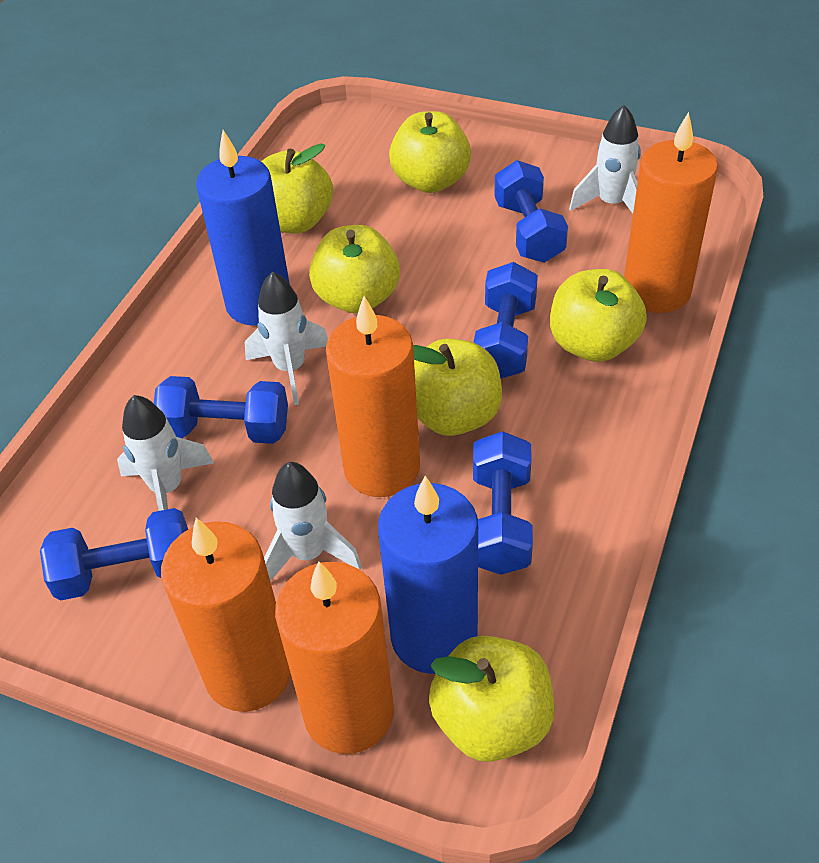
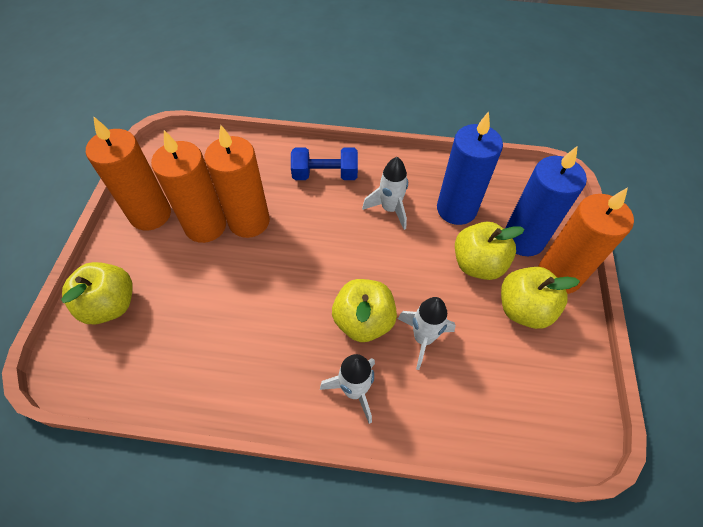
blue dumbbell: [40,508,188,600] [154,376,288,444] [473,262,538,378] [473,431,533,575] [494,160,568,263] = 5 -> [291,147,358,180] = 1
white rocket: [117,395,214,511] [245,272,328,405] [264,462,362,581] [569,105,641,213] = 4 -> [320,354,375,424] [362,157,408,230] [398,297,456,370] = 3
yellow apple: [261,143,333,233] [309,225,400,313] [389,111,471,193] [413,339,502,436] [428,636,554,762] [550,269,647,362] = 6 -> [61,262,133,325] [332,279,397,342] [455,222,525,280] [501,267,580,329] = 4

